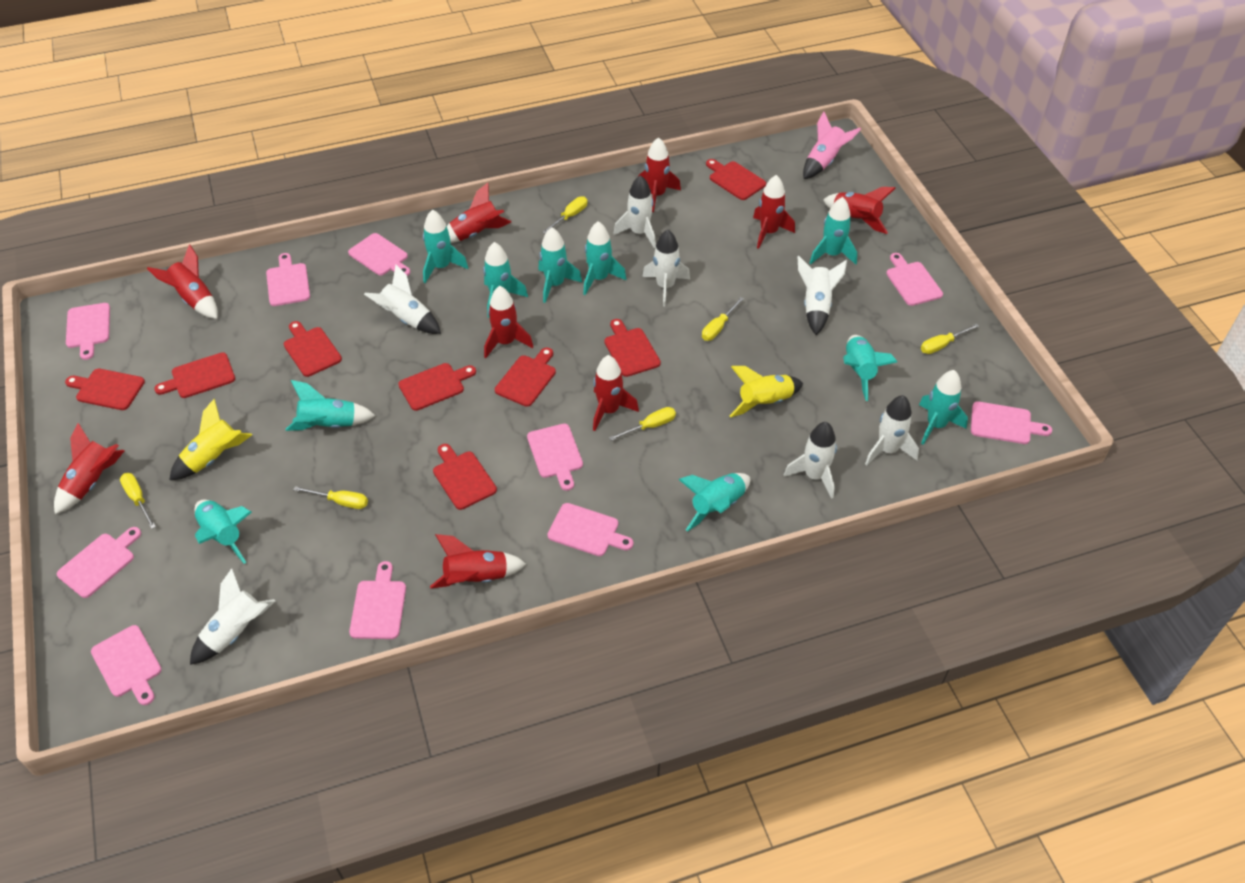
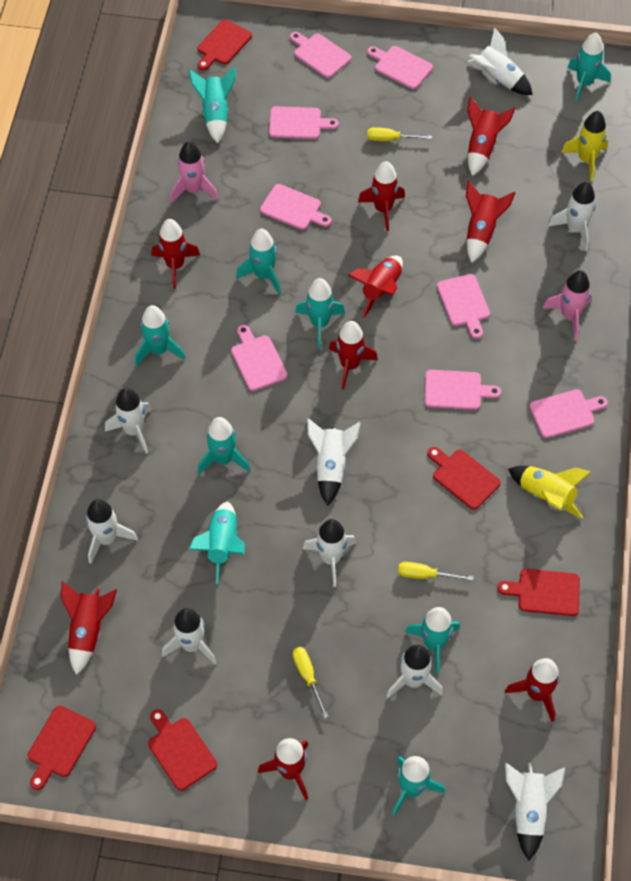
pink cutting board: [57,527,141,598] [66,303,110,360] [91,625,162,705] [266,253,310,306] [348,233,410,276] [349,561,406,639] [527,424,583,491] [547,503,633,556] [886,253,943,306] [971,401,1052,444] = 10 -> [231,325,288,391] [260,184,332,230] [269,106,339,139] [290,32,351,78] [367,46,433,89] [424,370,501,410] [437,274,490,339] [529,389,608,438] = 8
pink rocket: [803,112,861,179] = 1 -> [171,141,218,203] [543,270,592,340] = 2
red cutting board: [65,369,145,410] [154,352,235,398] [284,321,342,377] [398,363,476,411] [433,444,497,510] [495,347,556,407] [604,319,661,377] [706,159,766,200] = 8 -> [27,705,96,790] [148,709,217,791] [198,20,252,70] [427,447,501,510] [497,569,580,616] = 5
turquoise rocket: [195,500,252,564] [286,380,376,431] [423,210,468,283] [483,242,528,318] [538,227,582,303] [583,221,626,295] [678,473,750,532] [810,197,857,264] [843,335,897,401] [919,370,968,445] = 10 -> [135,305,185,366] [189,66,236,143] [189,501,244,584] [197,417,250,474] [236,229,281,294] [295,278,345,348] [392,756,445,816] [405,607,460,674] [567,33,611,102] = 9
white rocket: [190,568,275,665] [364,265,441,334] [613,175,656,248] [642,230,690,306] [784,422,837,499] [798,256,847,335] [865,395,919,466] = 7 -> [86,499,138,564] [105,388,152,454] [162,608,217,665] [303,519,356,587] [307,418,361,506] [387,645,443,698] [468,27,533,95] [505,763,565,861] [548,182,596,251] = 9
yellow screwdriver: [120,473,156,529] [293,486,368,509] [542,196,587,233] [609,407,676,441] [702,297,744,341] [921,324,979,354] = 6 -> [293,647,329,719] [367,127,432,141] [398,562,474,581] = 3

